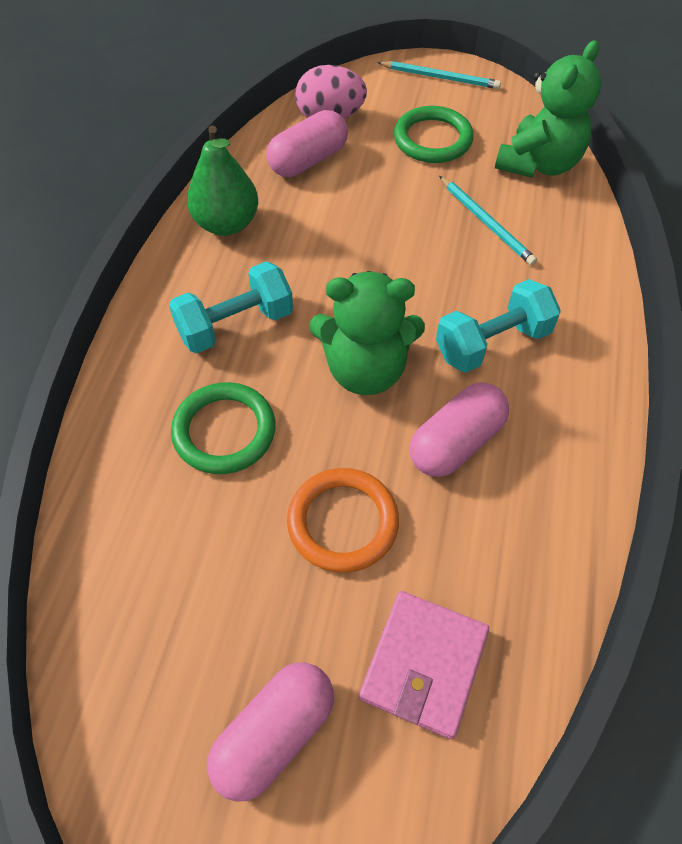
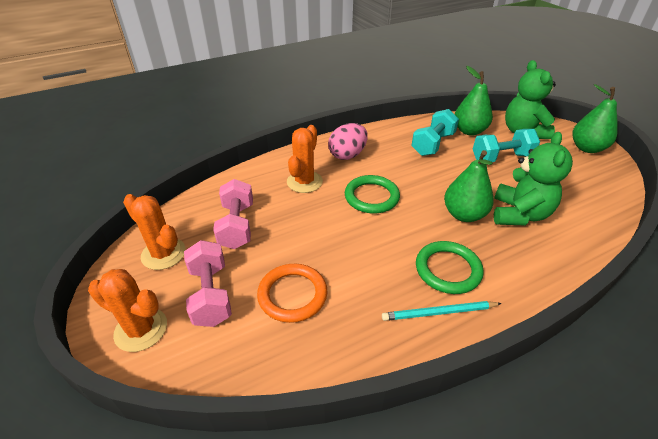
green pear: [187,126,258,236] = 1 -> [444,150,494,222] [455,66,493,135] [572,84,618,153] = 3
orange cactus: none = 0 -> [88,269,167,352] [123,194,186,270] [287,125,323,193] = 3
pink capsule: [207,662,334,802] [266,110,348,177] [410,383,509,477] = 3 -> none = 0
pink dumbbell: none = 0 -> [184,240,232,327] [213,179,253,249] = 2
pink wallet: [359,591,489,739] = 1 -> none = 0
turquoise pencil: [377,61,501,89] [439,176,537,266] = 2 -> [382,301,502,321] = 1

